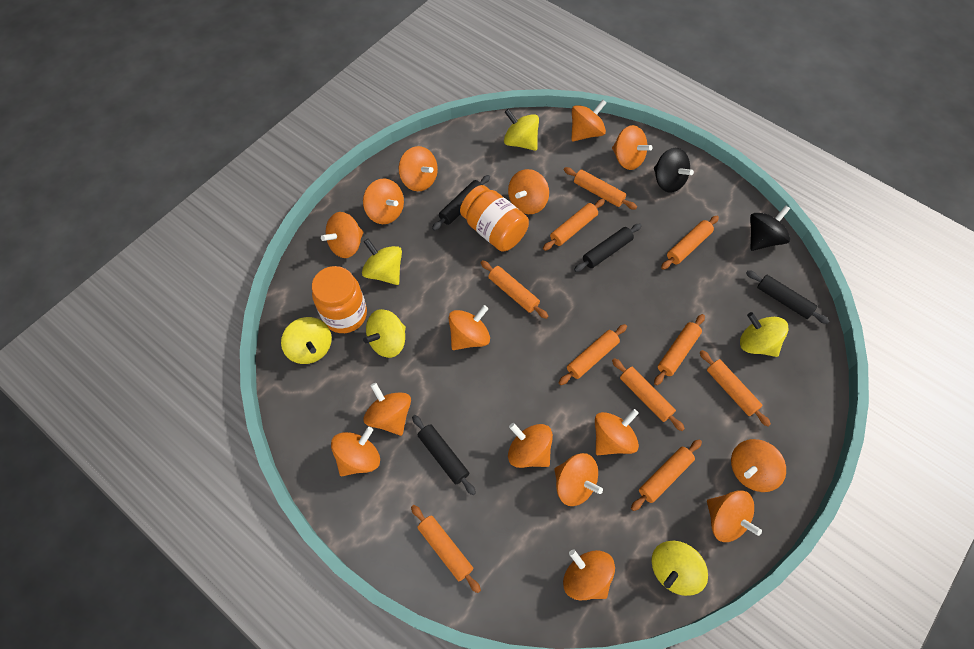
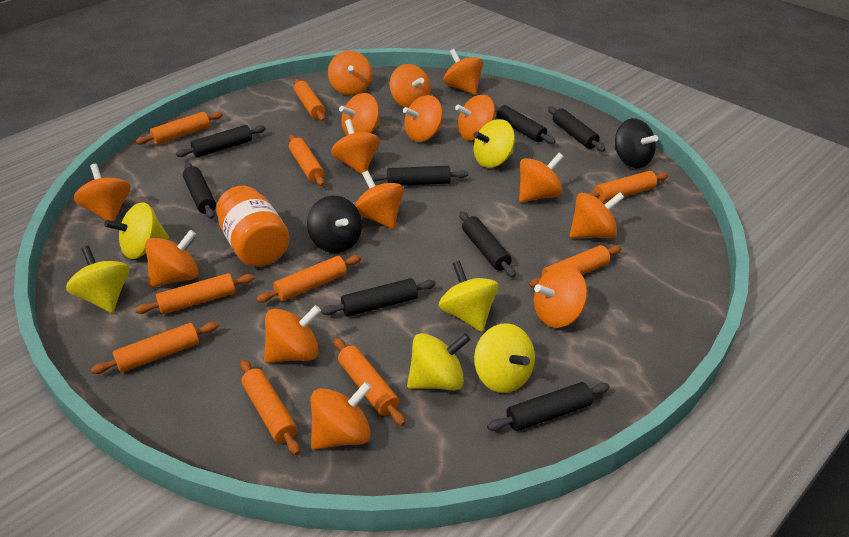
black rolling pin: [412,415,476,495] [432,175,490,231] [574,224,642,272] [746,270,829,324] = 4 -> [176,125,266,158] [183,163,216,219] [321,278,436,317] [371,166,468,186] [459,211,516,278] [487,382,610,431] [494,104,556,144] [548,107,606,152] = 8
orange jar: [312,266,367,333] [460,185,529,251] = 2 -> [216,186,290,267] = 1

